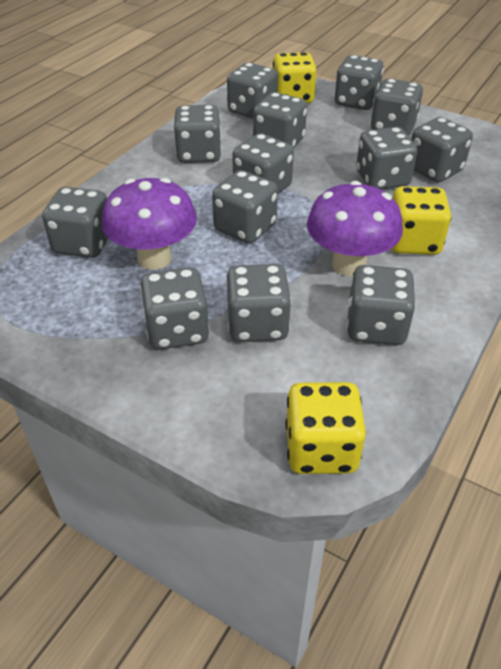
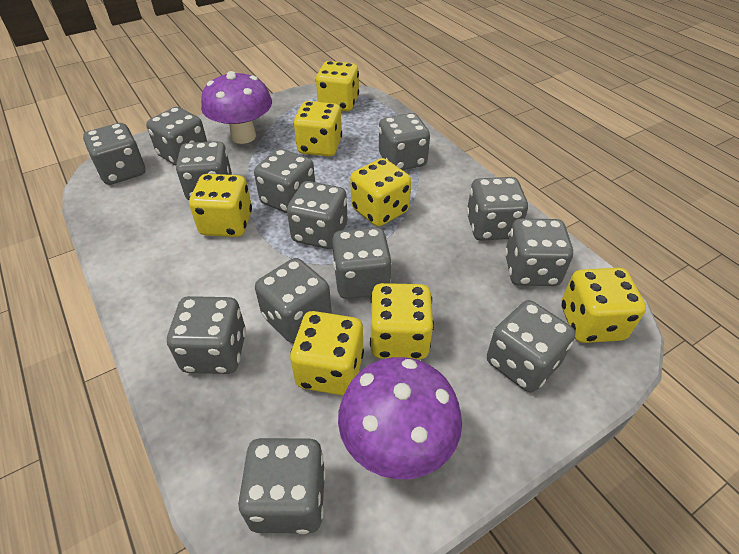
yellow dice: [273,52,317,103] [285,382,366,474] [392,186,451,255] = 3 -> [189,174,252,237] [290,311,364,396] [294,101,342,157] [316,61,359,111] [350,158,411,227] [370,283,434,359] [561,268,646,343] = 7

